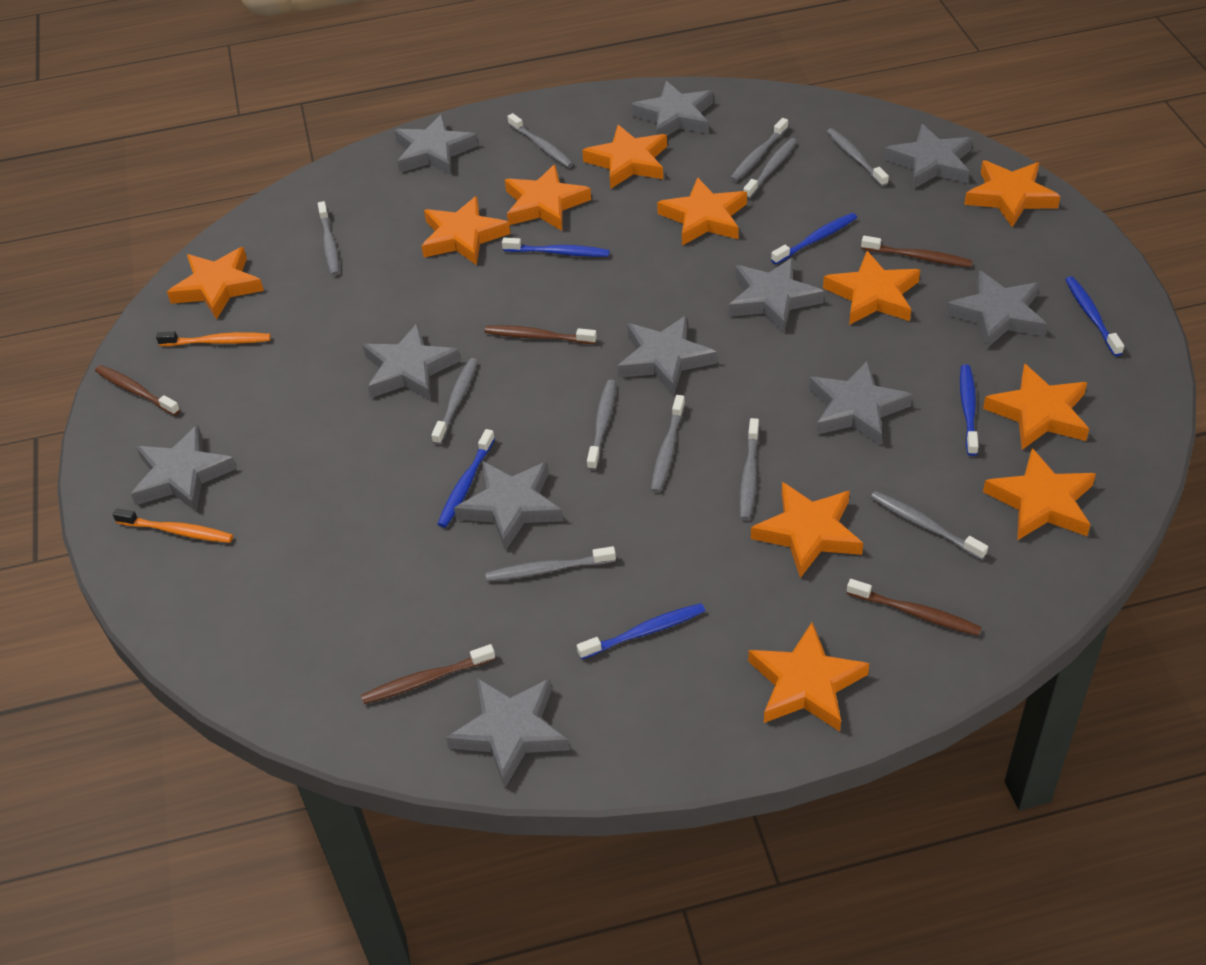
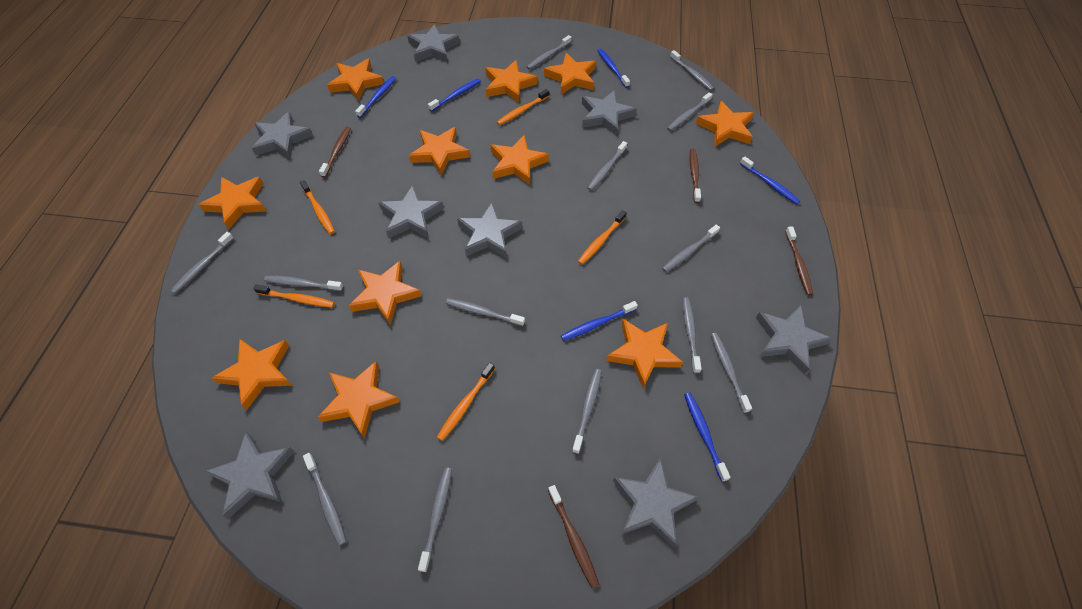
brown toothbrush: [95,365,180,416] [361,644,495,704] [485,325,597,344] [847,579,981,636] [861,236,973,267] = 5 -> [319,126,351,178] [548,485,599,588] [689,149,701,203] [785,227,813,295] = 4
grey star: [131,425,237,513] [363,323,461,401] [394,114,478,175] [446,678,570,788] [454,461,563,551] [617,315,717,396] [631,81,713,136] [729,257,824,333] [809,360,913,446] [884,124,973,189] [946,270,1047,349] = 11 -> [205,432,295,519] [252,112,313,159] [378,185,444,239] [407,24,460,62] [457,203,522,258] [582,90,637,135] [613,457,699,548] [756,305,833,374] = 8
grey toothbrush: [318,201,339,276] [431,358,478,445] [485,546,616,581] [508,113,574,168] [587,380,616,471] [651,395,685,493] [730,118,788,182] [739,418,759,520] [743,138,797,199] [826,128,889,187] [871,491,988,560] = 11 -> [170,232,234,294] [264,276,343,291] [303,453,347,546] [418,468,452,572] [446,298,525,326] [527,35,572,70] [572,369,602,454] [587,141,627,191] [662,225,720,272] [667,92,713,131] [670,50,714,91] [682,297,702,374] [711,333,752,413] = 13
orange toothbrush: [113,509,233,543] [156,332,271,346] = 2 -> [253,285,335,308] [300,180,335,234] [437,362,495,441] [497,89,549,125] [578,210,627,265] = 5

